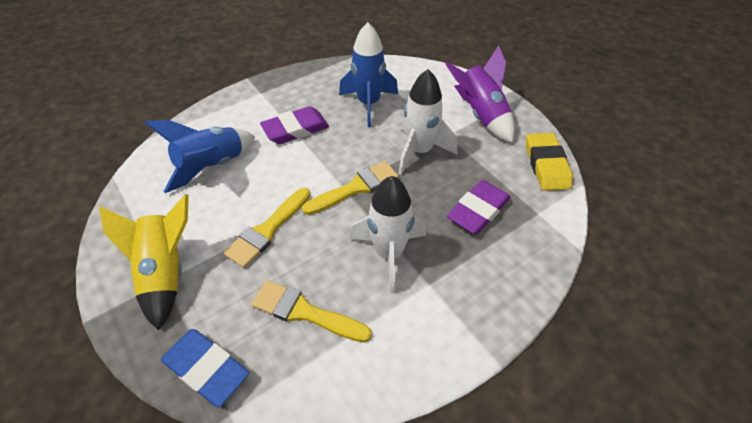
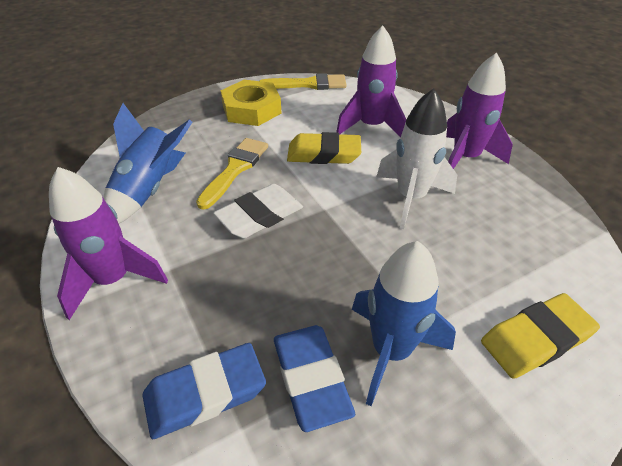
blue eraser: [161,329,249,407] = 1 -> [142,343,266,439] [274,325,355,432] = 2
purple eraser: [260,106,329,144] [447,180,511,234] = 2 -> none = 0
purple rocket: [445,46,515,143] = 1 -> [49,167,168,320] [336,25,406,138] [446,53,513,169] = 3
white eraser: none = 0 -> [213,184,303,238] = 1
white rocket: [350,176,426,293] [398,69,457,175] = 2 -> [377,88,457,229] = 1
yellow brush: [224,188,310,268] [251,280,372,342] [302,161,399,215] = 3 -> [196,138,268,210] [260,73,347,90] = 2
yellow eraser: [526,133,573,191] = 1 -> [287,132,361,164] [481,293,600,379] = 2
yellow nut: none = 0 -> [221,80,281,126] = 1
yellow rocket: [99,194,189,331] = 1 -> none = 0

